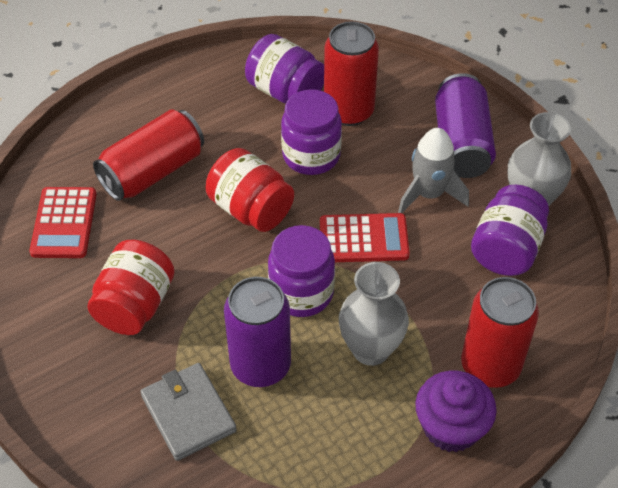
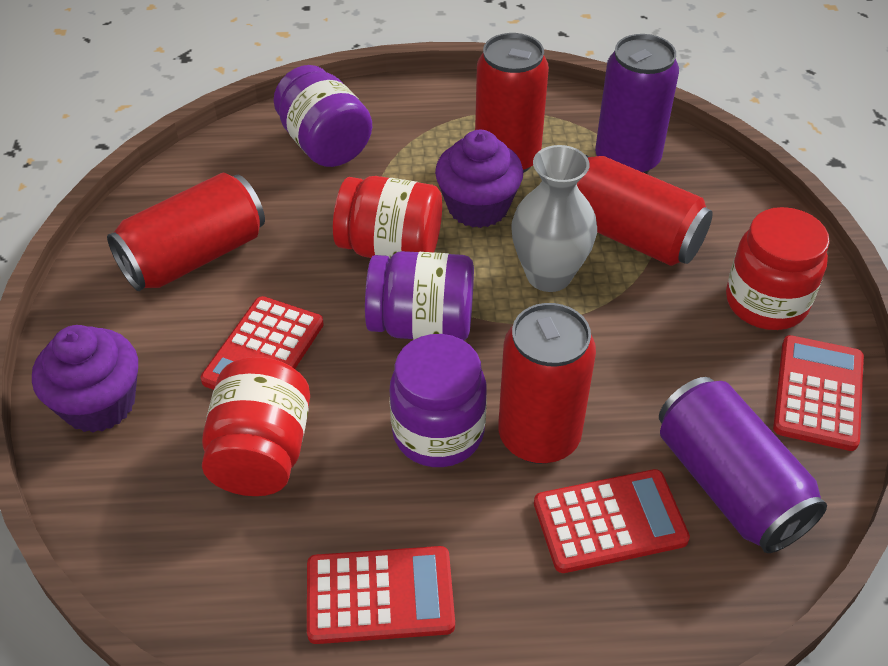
grey rocket: [398,128,469,213] = 1 -> none = 0
grey vase: [339,262,409,366] [508,112,571,206] = 2 -> [511,145,597,292] = 1
grey wallet: [140,363,236,461] = 1 -> none = 0
purple cupcake: [415,371,497,452] = 1 -> [32,325,138,433] [435,130,523,228] = 2
purple jar: [245,34,324,104] [268,225,335,317] [281,89,342,175] [471,185,549,276] = 4 -> [273,65,372,167] [365,251,474,340] [390,334,487,467] = 3
red calculator: [29,187,97,258] [320,213,410,262] = 2 -> [200,296,324,390] [307,546,455,644] [534,469,690,573] [773,335,864,451] = 4
red can: [93,109,204,201] [324,21,379,126] [461,277,539,388] = 3 -> [107,172,265,291] [475,33,549,173] [498,303,596,464] [577,155,713,266] = 4
red jar: [87,240,175,335] [206,148,294,232] = 2 -> [202,357,310,496] [333,176,442,258] [726,207,830,330] = 3

